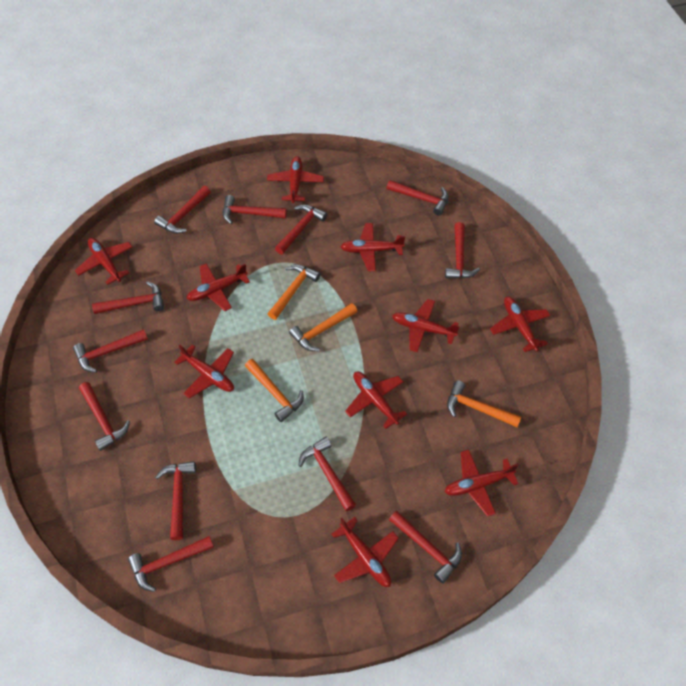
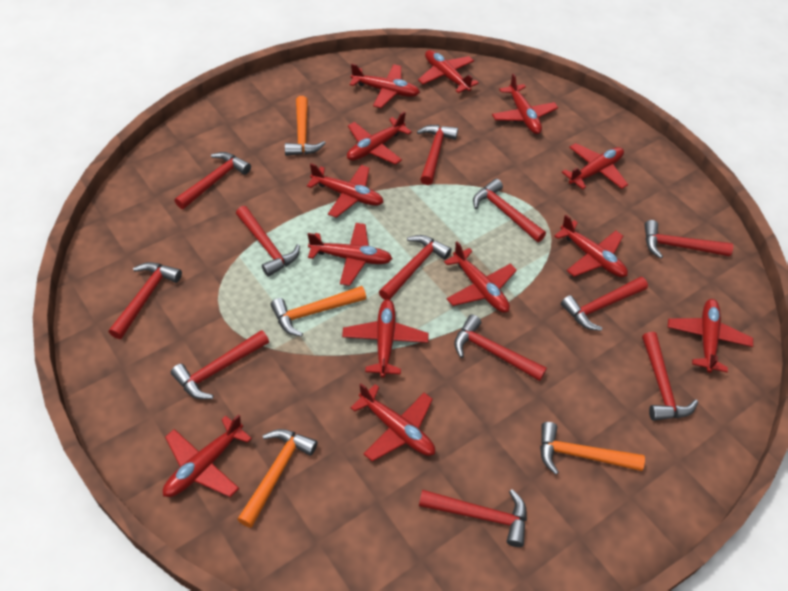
red plane: [75,238,132,285] [174,344,234,398] [187,263,250,311] [267,156,324,203] [331,517,399,587] [340,223,405,271] [345,371,407,429] [392,299,460,352] [445,450,519,517] [490,296,550,352] = 10 -> [163,414,252,497] [307,163,383,218] [307,223,393,286] [342,299,429,378] [347,111,412,165] [349,64,420,108] [350,383,435,462] [418,50,479,93] [444,241,517,313] [492,73,558,134] [554,215,628,277] [562,143,628,189] [668,299,753,373] = 13

